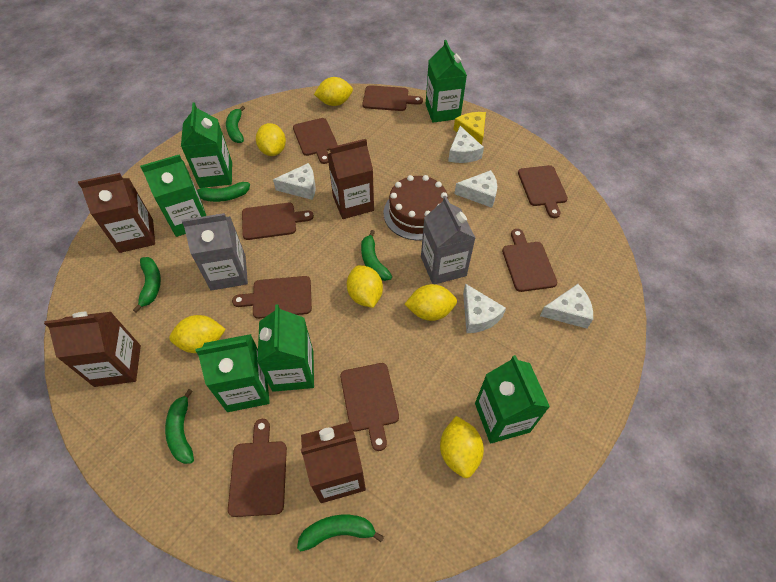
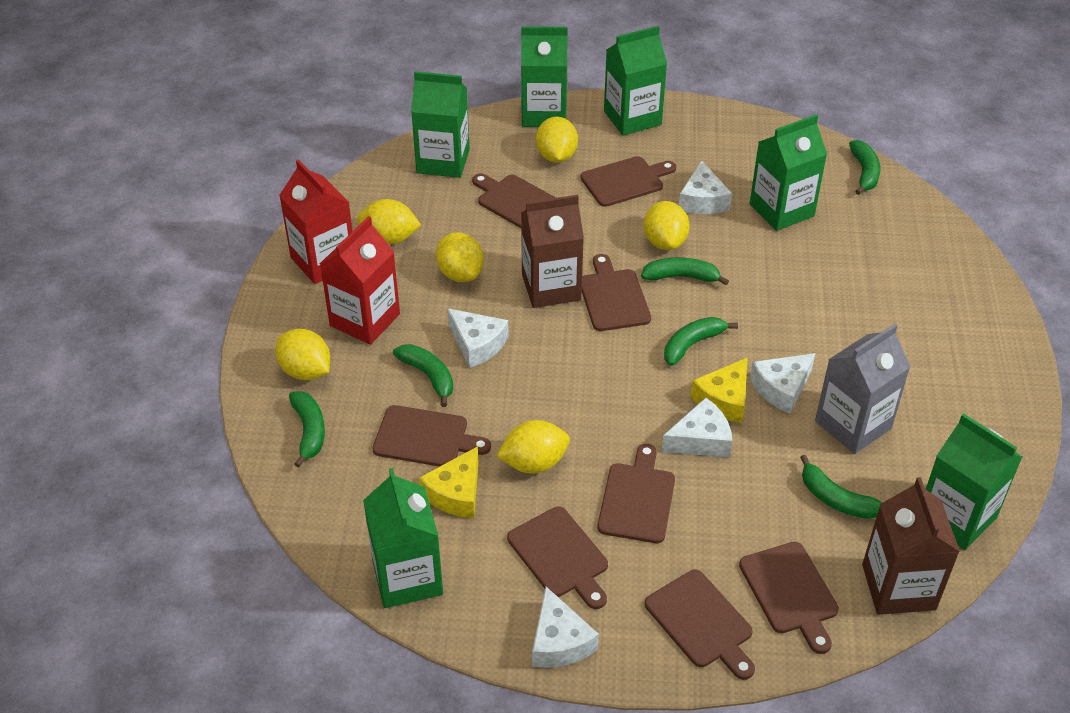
brown cake: [384,175,448,240] = 1 -> none = 0
brown carton: [44,312,141,387] [78,173,155,253] [301,422,366,503] [327,139,374,219] = 4 -> [521,195,584,308] [862,477,960,615] = 2
grey carton: [182,213,248,291] [421,196,475,284] = 2 -> [815,324,911,454] = 1
red carton: none = 0 -> [279,159,353,284] [320,216,400,345] = 2
yellow cheese: [454,112,486,145] = 1 -> [419,446,479,518] [690,357,748,423] = 2

